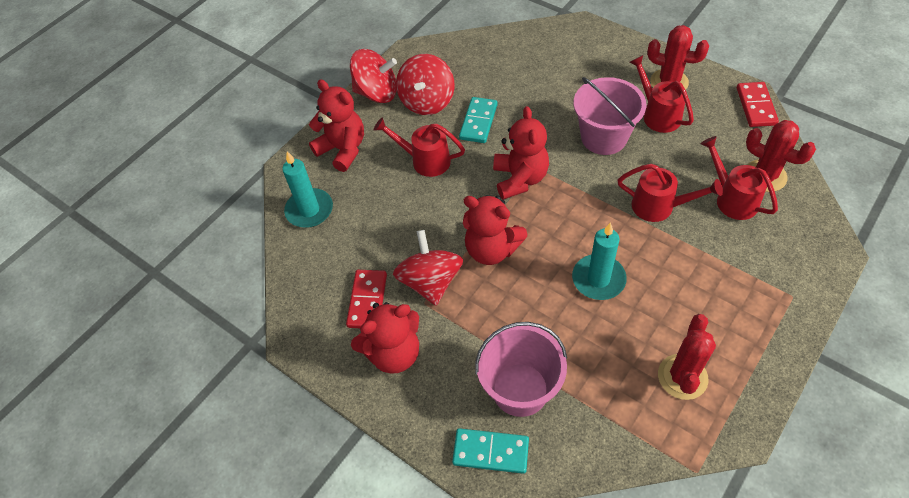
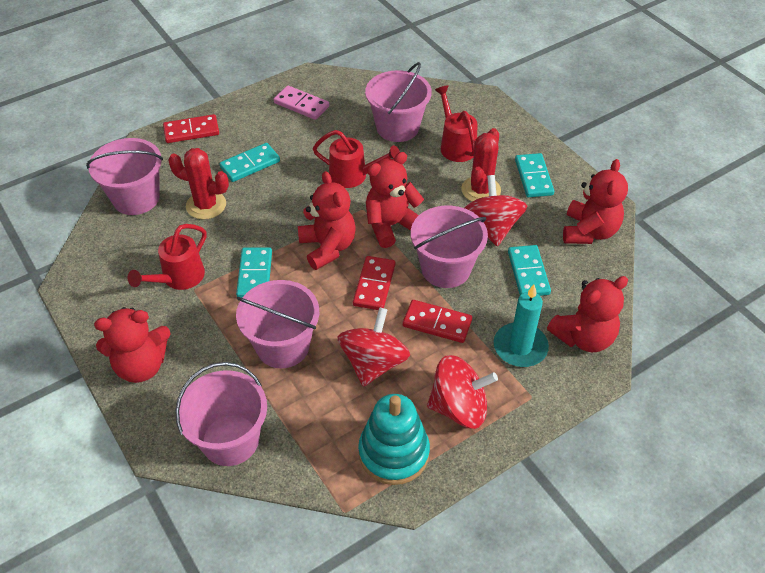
pink bucket: [475,322,567,417] [573,77,646,155] = 2 -> [86,138,163,215] [175,362,267,466] [236,280,319,368] [365,62,432,142] [411,206,488,288] = 5
pink domino: none = 0 -> [273,86,329,120] = 1
red cactus: [647,25,709,90] [658,314,716,400] [746,120,816,192] = 3 -> [168,148,229,220] [461,128,501,202] = 2
red domino: [346,270,387,328] [737,82,779,127] = 2 -> [163,114,219,143] [353,256,395,310] [403,300,472,343] = 3
red teddy bear: [309,80,364,172] [351,302,419,374] [463,195,527,265] [493,106,549,200] = 4 -> [94,307,170,383] [298,171,356,270] [366,152,424,248] [547,276,628,352] [563,159,628,244] = 5
red watering can: [374,117,465,177] [617,164,723,222] [629,55,694,133] [701,136,778,220] = 4 -> [128,224,207,290] [313,130,400,188] [435,85,478,162] = 3
turquoise candle: [282,151,333,228] [572,222,627,300] = 2 -> [494,285,549,367] = 1
turquoise domino: [452,428,529,474] [459,97,498,143] = 2 -> [220,143,280,182] [236,247,272,298] [508,245,551,296] [515,153,554,197] = 4
turquoise stacking toy: none = 0 -> [358,394,430,485] = 1

